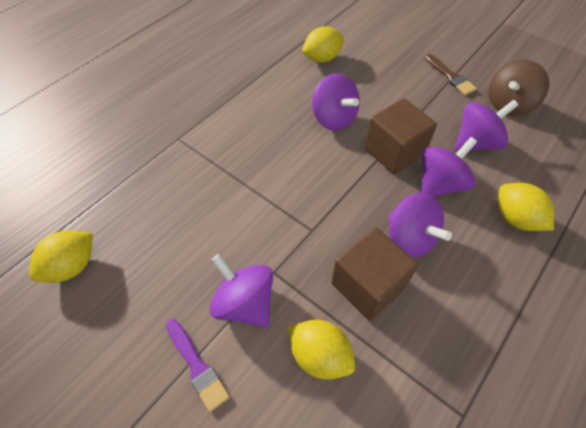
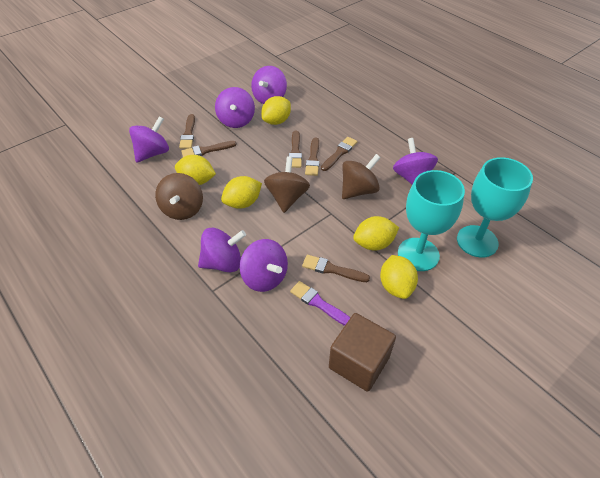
brown brush: [425,54,477,95] = 1 -> [179,114,195,149] [181,141,237,157] [289,130,302,168] [302,255,370,282] [305,137,320,176] [321,137,358,171] = 6
brown cube: [331,227,418,321] [364,98,437,174] = 2 -> [329,313,396,392] = 1
brown spinning top: [489,60,549,116] = 1 -> [155,173,203,220] [264,156,310,213] [342,154,381,199] = 3
purple spinning top: [210,254,273,327] [312,73,360,131] [388,192,452,258] [421,137,477,197] [455,100,518,151] = 5 -> [129,116,169,163] [198,228,246,273] [215,87,255,128] [239,239,288,292] [251,66,287,104] [393,138,438,185] = 6
turquoise goblet: none = 0 -> [398,170,465,271] [457,157,533,258] = 2
yellow lemon: [29,231,93,283] [288,320,355,380] [302,26,344,62] [498,183,554,231] = 4 -> [175,155,216,185] [221,176,262,209] [261,96,291,125] [353,216,399,250] [380,255,418,299] = 5

